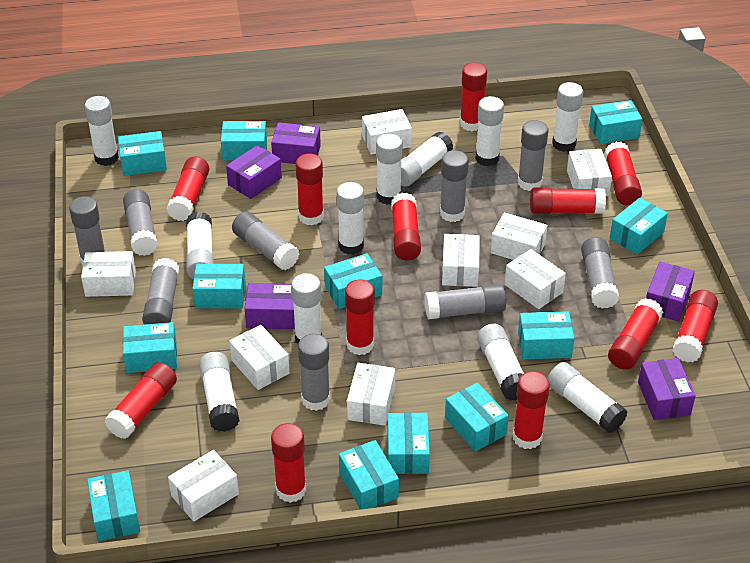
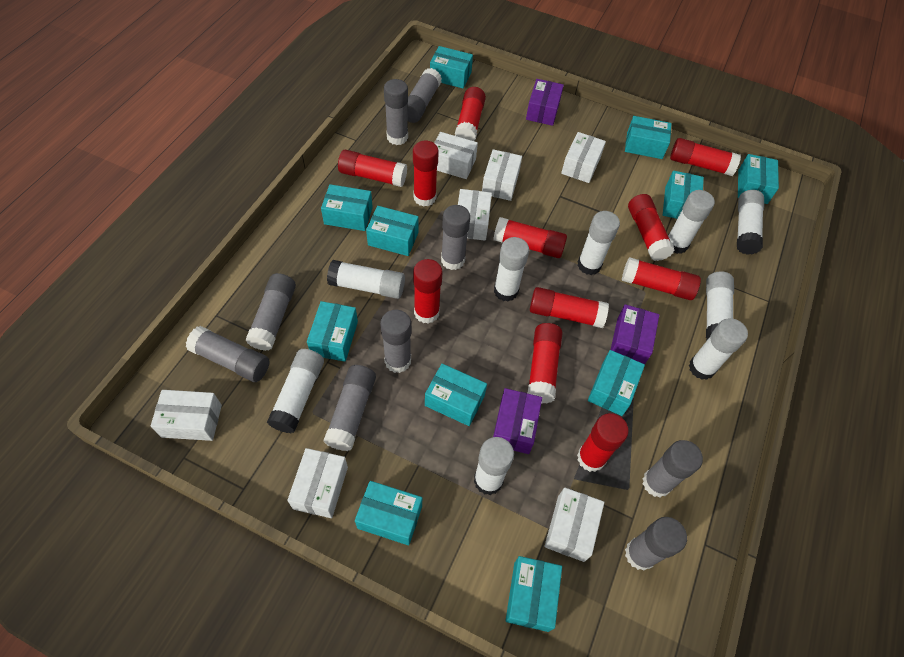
purple box: [226,145,282,199] [245,283,295,329] [271,122,321,164] [638,358,696,420] [646,262,695,322] = 5 -> [493,388,542,454] [526,79,564,126] [611,304,659,364] = 3
red glue stick: [104,362,177,439] [167,156,209,221] [271,423,306,503] [296,154,324,225] [345,279,375,355] [391,193,421,261] [460,62,487,131] [513,371,550,449] [530,188,606,214] [604,141,642,205] [608,298,663,370] [673,290,718,362] = 12 -> [338,150,407,187] [413,141,439,207] [413,259,443,324] [455,87,486,141] [493,217,567,258] [528,323,562,404] [530,287,609,328] [577,413,629,472] [622,257,701,300] [628,194,675,261] [670,138,741,176] = 11
turquoise box: [87,470,140,541] [118,131,167,176] [123,322,177,373] [192,264,245,309] [221,121,267,161] [324,253,382,309] [339,440,399,510] [388,412,430,474] [445,382,509,451] [518,311,575,360] [589,100,643,144] [610,198,668,255] = 12 -> [307,301,358,362] [321,184,373,231] [355,481,422,545] [366,206,419,256] [425,364,487,426] [430,46,473,89] [505,556,562,632] [588,350,645,416] [625,116,672,159] [663,171,704,219] [738,154,779,204] = 11
white box: [81,251,136,297] [168,450,239,522] [229,325,290,390] [347,363,395,426] [362,109,412,155] [442,234,480,287] [491,213,547,260] [505,249,566,309] [567,149,612,196] = 9 -> [151,390,222,441] [287,448,348,518] [434,132,478,179] [458,189,492,241] [482,149,522,201] [544,487,604,562] [561,132,606,183] = 7
white glue stick: [85,96,119,166] [186,212,214,280] [199,352,240,432] [291,273,322,344] [337,182,364,255] [376,134,403,205] [401,131,454,187] [475,96,504,166] [477,324,524,401] [548,362,627,433] [552,82,583,152] = 11 -> [267,349,324,433] [327,260,405,299] [474,437,514,495] [494,237,529,301] [577,211,620,275] [668,190,715,254] [689,318,748,380] [706,271,734,340] [737,190,764,255] = 9

